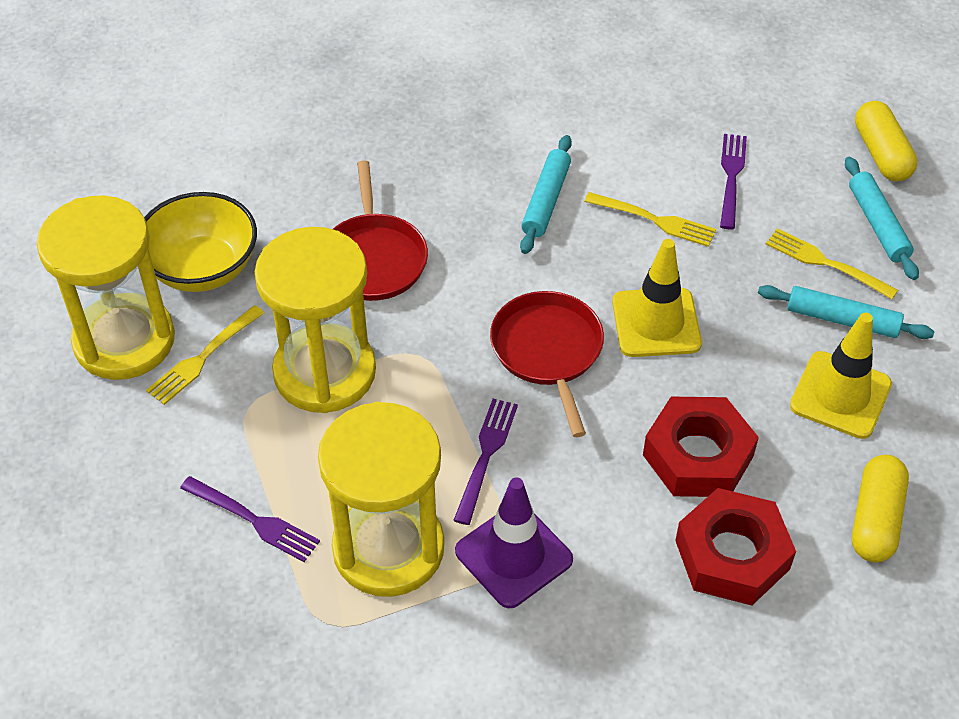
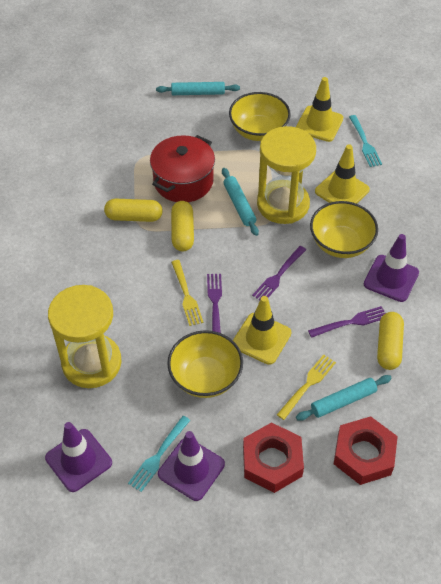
purple traffic cone: [455,477,573,608] = 1 -> [45,422,112,492] [158,431,225,501] [364,234,419,302] = 3
red pan: [333,160,428,301] [490,291,604,437] = 2 -> none = 0
red pot: none = 0 -> [150,135,215,202] = 1
turquoise fork: none = 0 -> [128,416,190,492] [349,115,382,167] = 2
yellow bowl: [144,192,257,292] = 1 -> [167,330,243,398] [229,92,291,141] [310,201,378,258] = 3
yellow capsule: [852,455,909,562] [855,101,917,181] = 2 -> [104,199,163,222] [171,201,194,251] [377,312,404,370] = 3
yellow fork: [146,305,264,405] [584,192,716,247] [766,228,898,299] = 3 -> [171,260,203,326] [277,354,336,420] = 2
yellow hourglass: [37,196,175,380] [255,227,376,413] [318,402,444,597] = 3 -> [48,285,122,388] [257,126,316,224] = 2
yellow traffic cone: [612,239,702,357] [790,313,892,439] = 2 -> [233,296,291,365] [296,77,343,142] [315,145,370,204] = 3

